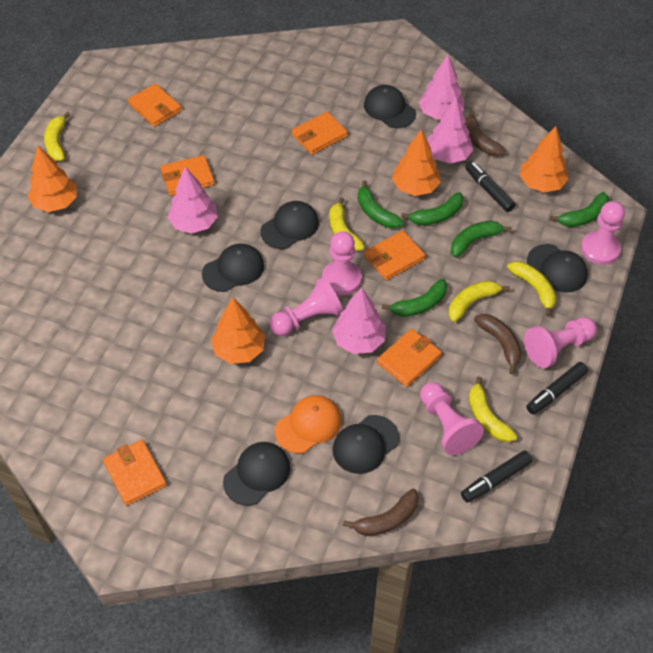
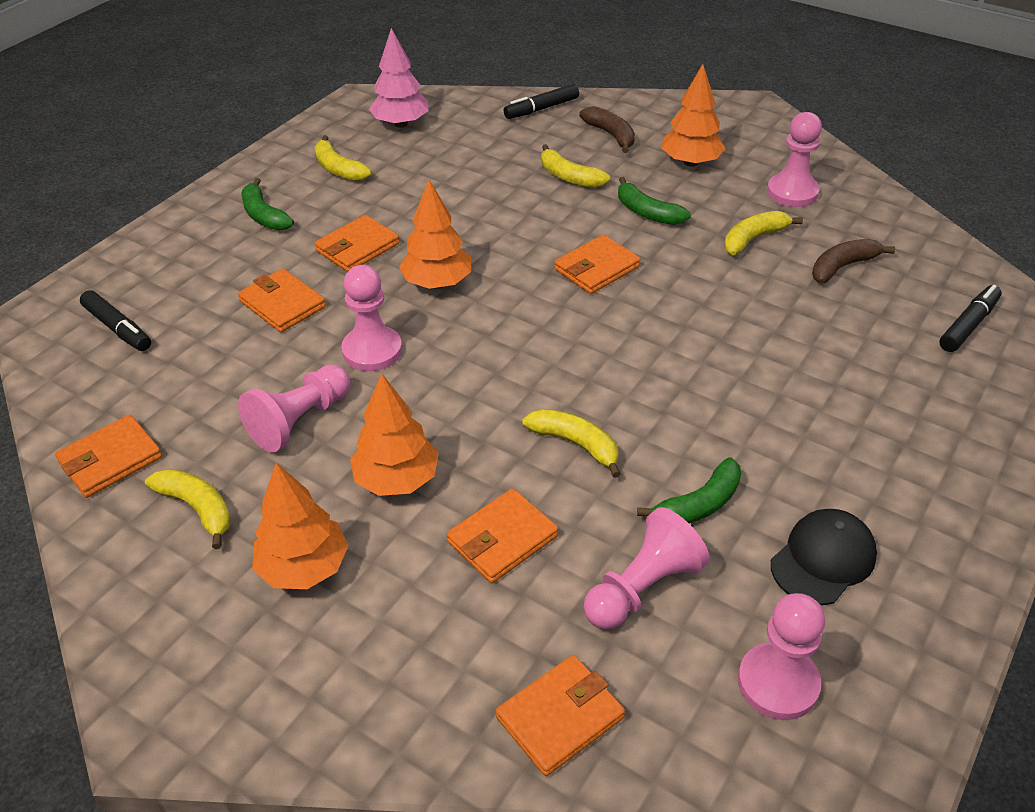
black cap: [202,244,264,292] [223,442,290,506] [261,201,319,249] [333,415,399,474] [364,85,416,128] [527,244,588,293] = 6 -> [771,509,877,605] = 1
brown banana: [343,489,419,536] [465,110,506,156] [474,314,522,374] = 3 -> [579,106,635,153] [812,239,895,283] = 2
green banana: [358,180,404,228] [382,279,447,317] [401,192,464,225] [451,221,512,258] [550,192,609,227] = 5 -> [242,178,294,230] [618,177,691,225] [637,458,741,523] = 3
orange cap: [275,395,342,454] = 1 -> none = 0
pink tree: [167,167,218,234] [332,287,386,354] [419,55,464,120] [427,98,474,163] = 4 -> [369,28,429,128] = 1

